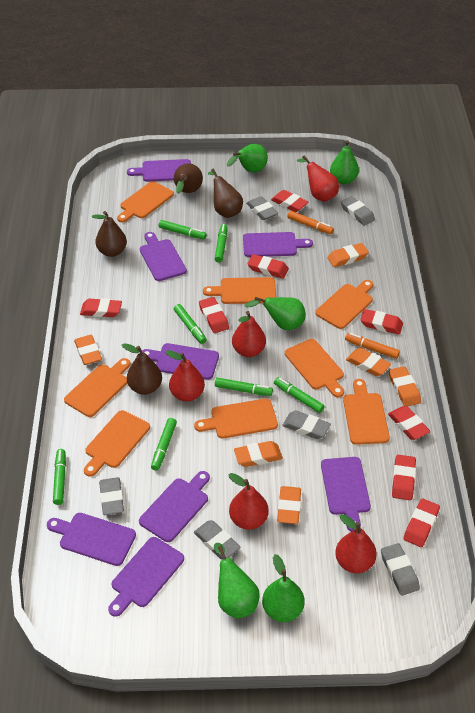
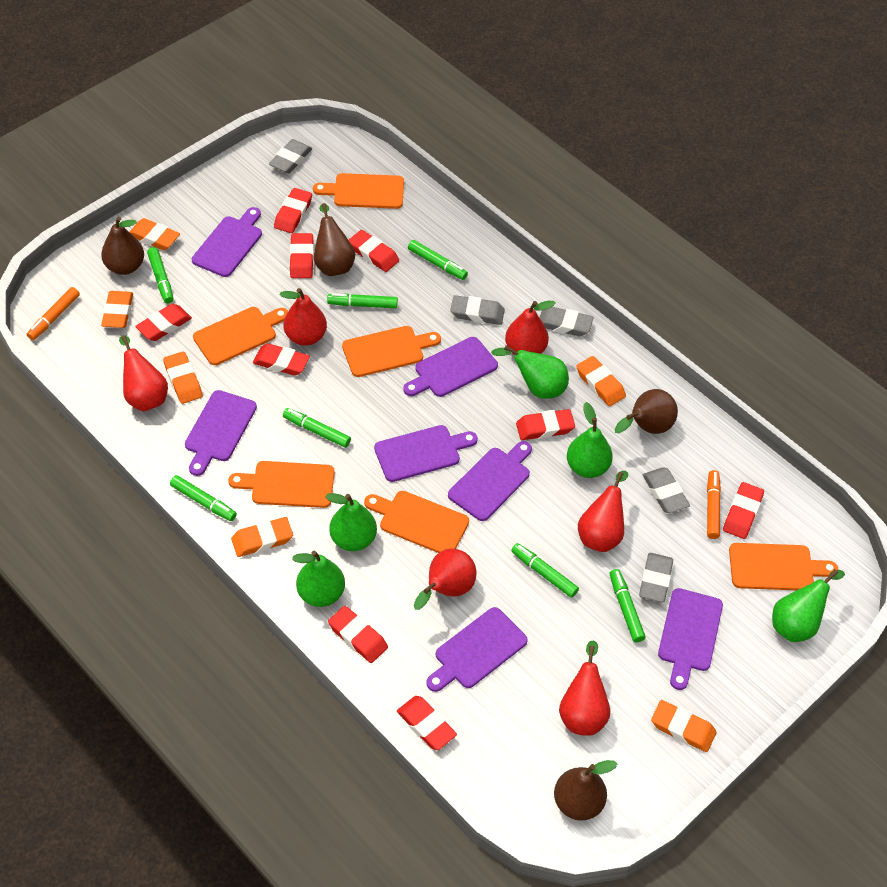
grey eraser: [99,477,124,515] [194,520,241,559] [246,196,278,220] [282,410,331,439] [341,196,375,226] [381,543,420,596] = 6 -> [269,139,312,173] [450,295,505,325] [539,307,594,336] [639,553,673,602] [643,467,690,513] = 5
orange cutting board: [64,358,131,417] [84,410,150,477] [117,181,174,222] [194,398,278,439] [203,277,276,304] [285,339,344,398] [315,280,373,329] [343,379,390,445] = 8 -> [193,307,288,365] [228,461,335,508] [313,173,404,209] [342,326,441,377] [364,491,469,553] [729,543,838,590] = 6
purple cutting board: [47,513,136,566] [108,537,184,617] [127,159,191,182] [139,471,210,542] [140,232,187,281] [142,343,219,380] [243,232,313,257] [321,457,371,532] = 8 -> [185,390,257,476] [192,207,262,277] [374,425,478,482] [403,337,498,397] [426,607,528,692] [448,441,532,521] [658,588,723,690] = 7
red eraser: [80,298,122,317] [199,297,229,333] [247,254,289,279] [271,190,308,212] [360,309,403,335] [388,406,430,440] [392,455,416,500] [403,498,440,547] = 8 -> [135,304,192,341] [253,343,310,376] [274,188,312,233] [290,233,314,278] [328,606,388,663] [349,230,399,272] [397,696,457,750] [516,409,575,440] [723,482,764,539] = 9
red pear: [165,350,205,401] [228,473,269,530] [232,311,266,357] [297,155,339,202] [335,514,377,573] = 5 -> [119,335,168,411] [280,288,327,346] [414,548,477,610] [505,301,556,355] [559,640,610,736] [578,471,628,552] = 6

